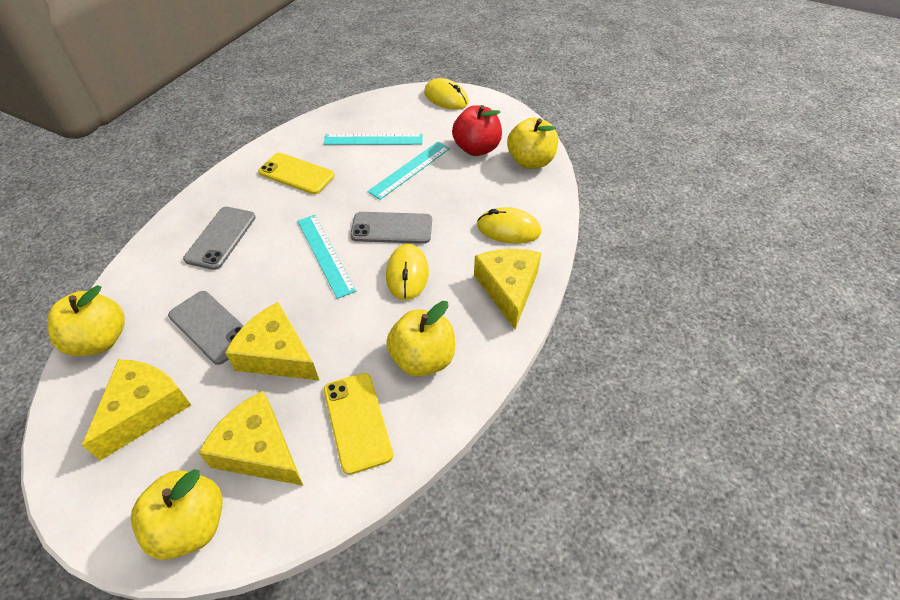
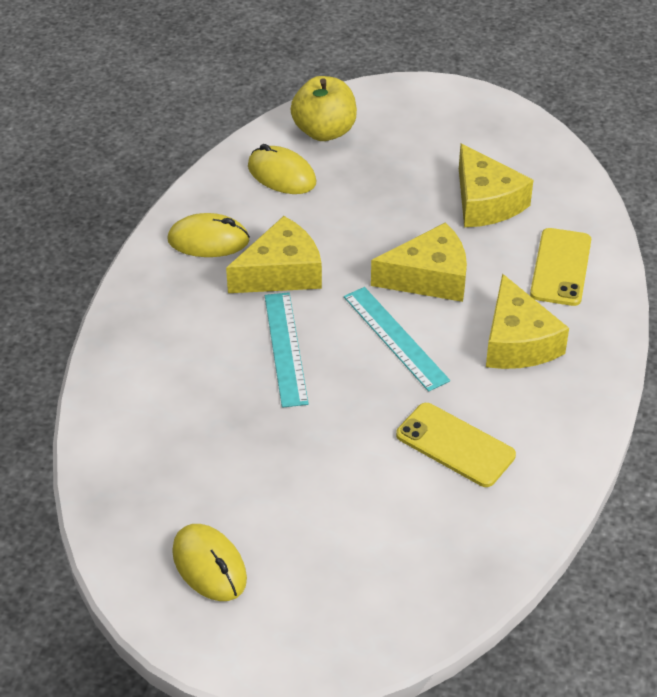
grey phone: [168,291,244,365] [183,207,256,270] [350,212,432,244] = 3 -> none = 0
red apple: [452,105,502,156] = 1 -> none = 0
turquoise ruler: [297,215,356,299] [324,134,423,145] [367,142,450,200] = 3 -> [265,292,309,408] [344,287,450,392] = 2
yellow apple: [47,285,125,356] [131,469,223,560] [386,301,455,377] [507,117,558,169] = 4 -> [291,76,357,141] = 1

